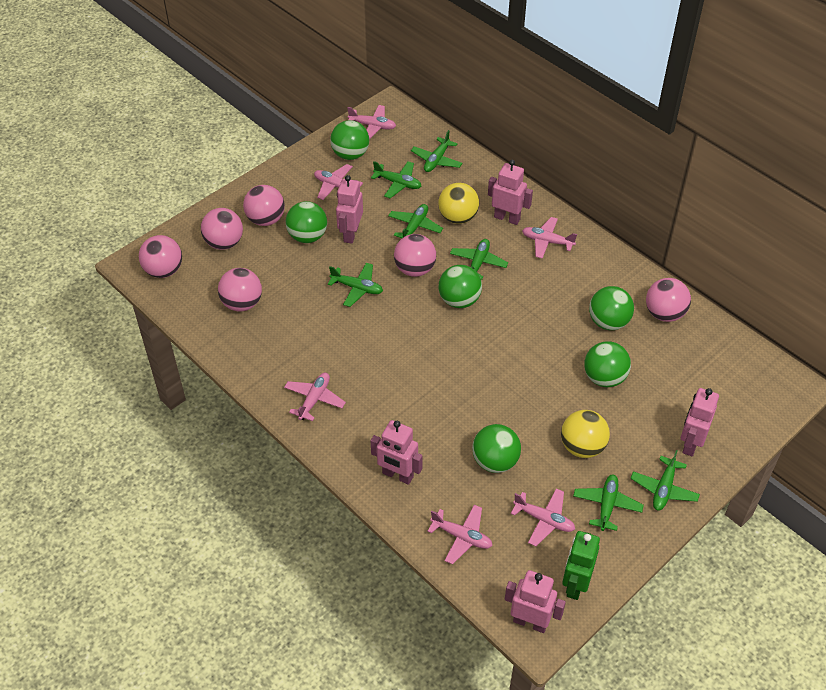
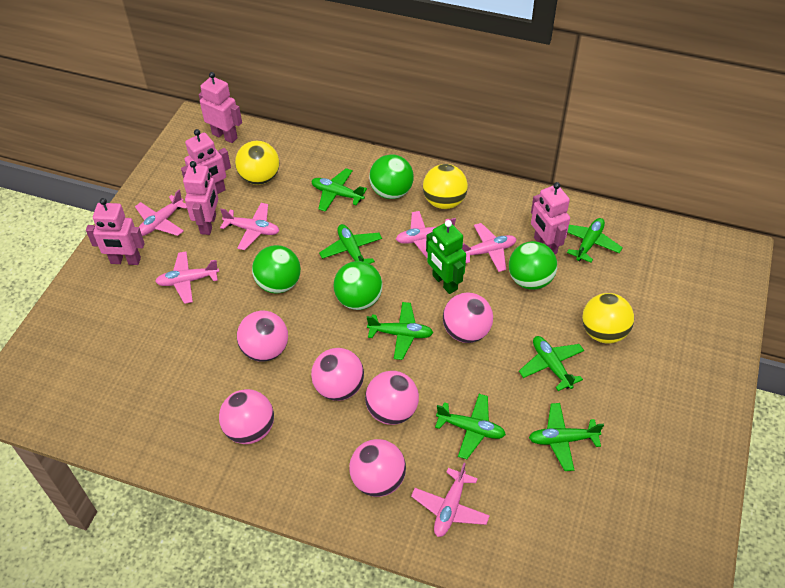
green ball: [286,201,327,243] [330,120,369,160] [438,265,482,308] [472,424,521,473] [584,341,631,387] [589,286,634,330] = 6 -> [252,245,301,293] [334,261,383,310] [369,154,414,199] [509,241,557,290] = 4
yellow ball: [438,183,479,224] [561,410,610,458] = 2 -> [235,141,279,185] [423,164,468,209] [582,293,634,344] = 3

